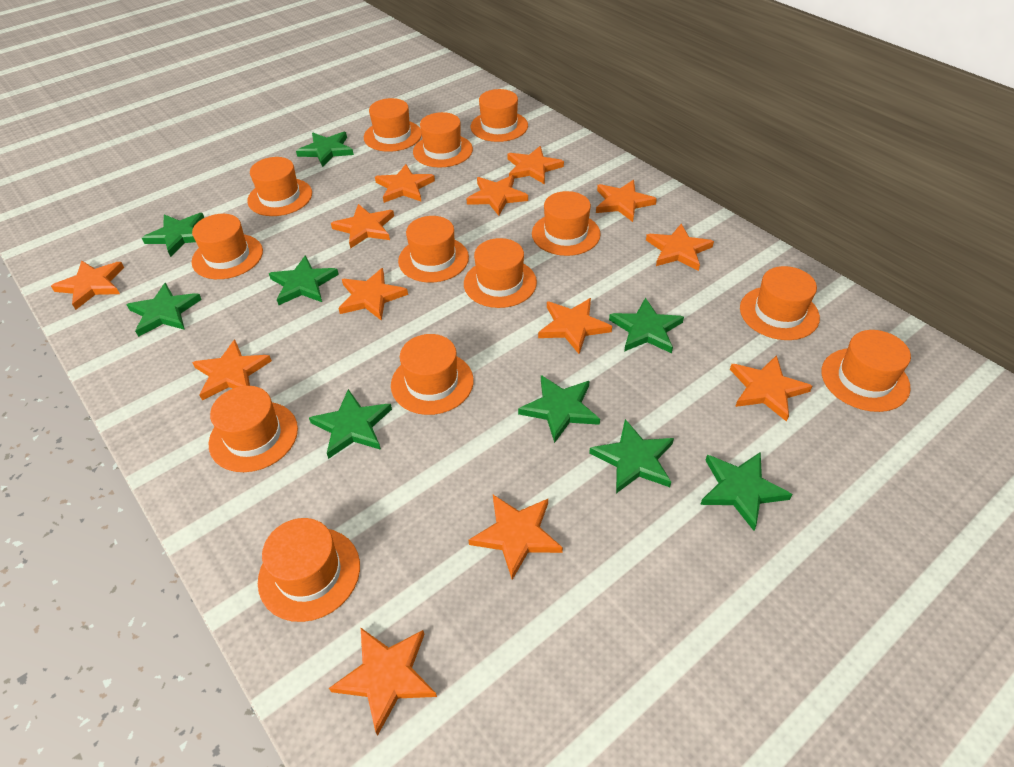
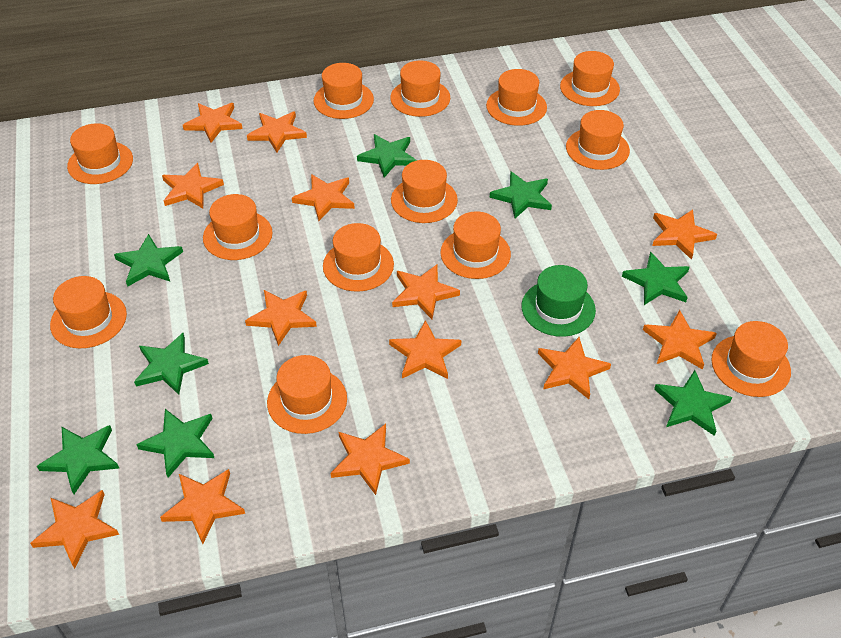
green hat: none = 0 -> [521,265,596,337] = 1
green star: [127,283,202,337] [142,213,204,257] [269,255,339,305] [296,132,354,167] [309,389,392,459] [518,375,600,443] [589,419,674,493] [609,297,684,353] [700,452,793,531] = 9 -> [37,425,119,494] [114,234,183,287] [134,333,209,395] [136,409,214,478] [357,134,417,178] [490,171,552,218] [622,252,690,305] [654,370,732,436] = 8

